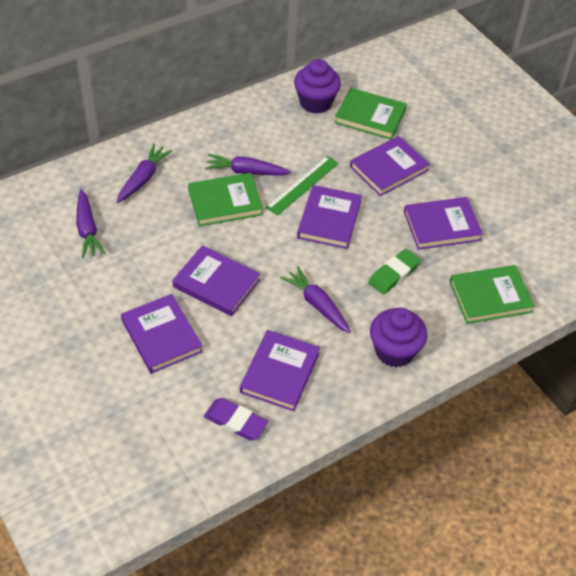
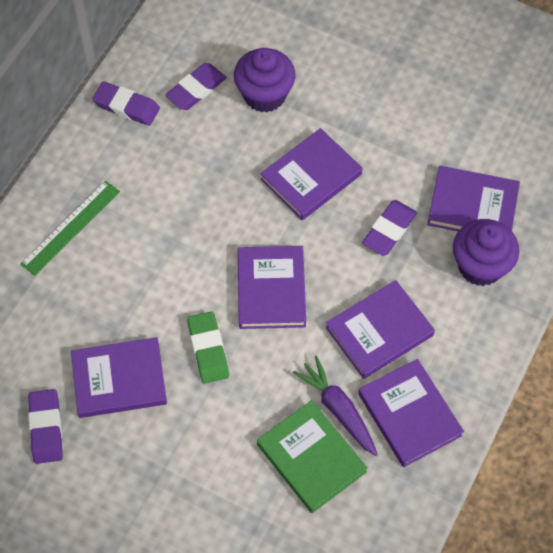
green book: [188,173,263,226] [335,88,407,140] [449,265,535,324] = 3 -> [257,400,368,513] = 1
purple carrot: [76,189,105,258] [117,144,172,203] [205,154,291,176] [280,266,351,333] = 4 -> [293,356,378,456] = 1
purple eraser: [204,398,268,441] = 1 -> [28,389,63,464] [92,81,160,126] [165,63,227,110] [362,200,417,256] = 4

